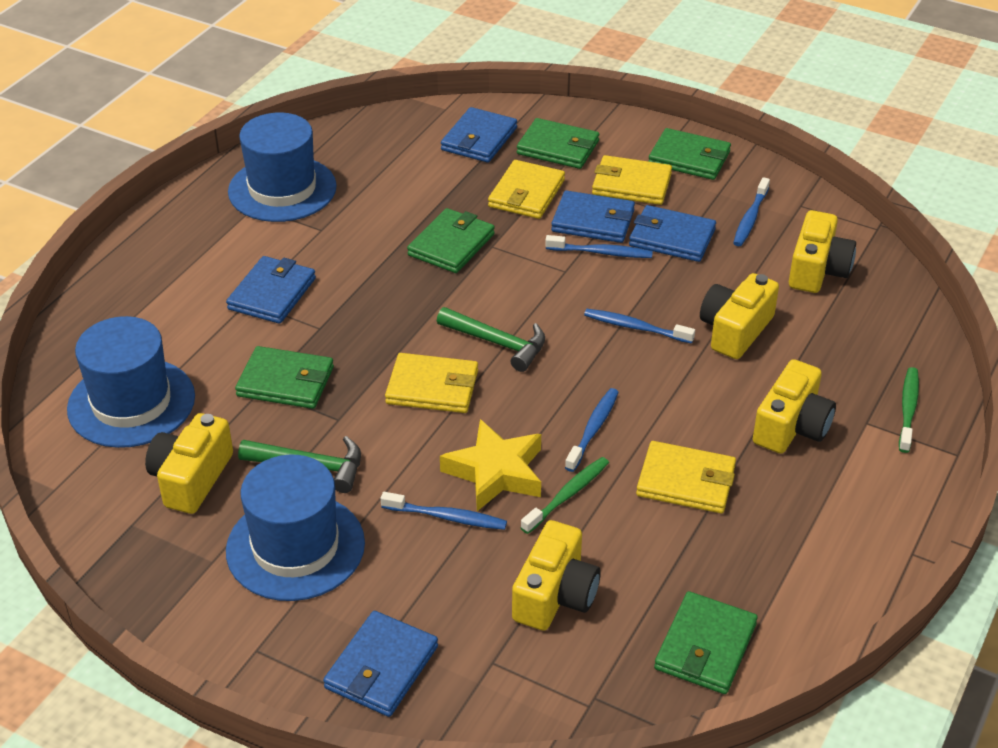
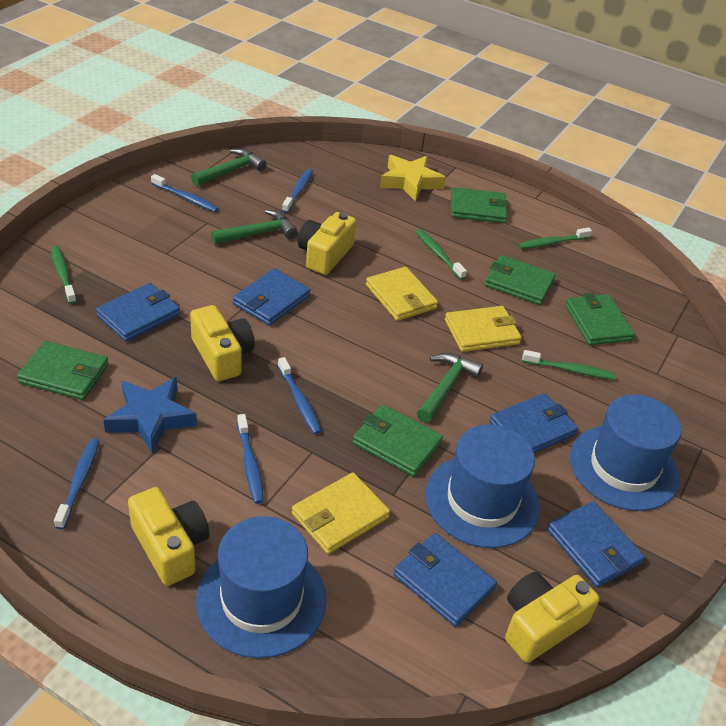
blue star: none = 0 -> [103,377,197,454] = 1
green hammer: [238,436,361,493] [437,307,545,372] = 2 -> [191,148,267,186] [211,210,298,244] [417,353,483,423] = 3
green toothbrush: [521,457,609,534] [899,367,919,453] = 2 -> [51,246,77,304] [415,229,467,280] [518,227,592,249] [522,350,616,380] = 4
yellow camera: [145,413,233,514] [512,520,601,631] [700,273,779,359] [753,359,836,453] [789,210,856,293] = 5 -> [128,487,209,586] [190,305,255,381] [298,212,356,275] [505,572,600,663] = 4
yellow wallet: [385,353,478,413] [488,160,565,219] [592,155,672,205] [636,441,736,513] = 4 -> [292,473,390,554] [366,267,438,321] [445,306,522,352] = 3

